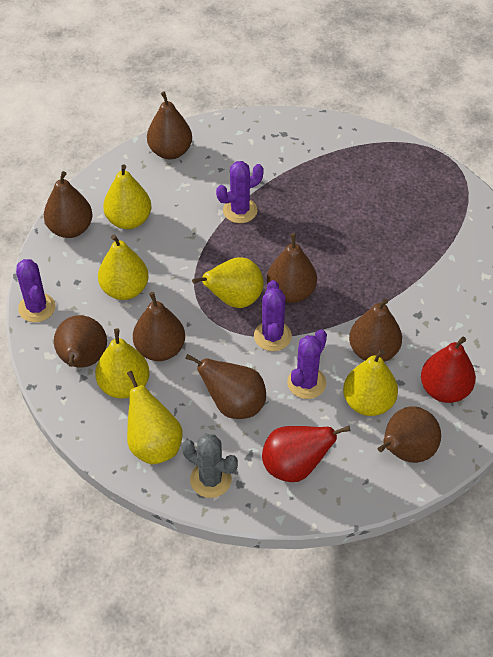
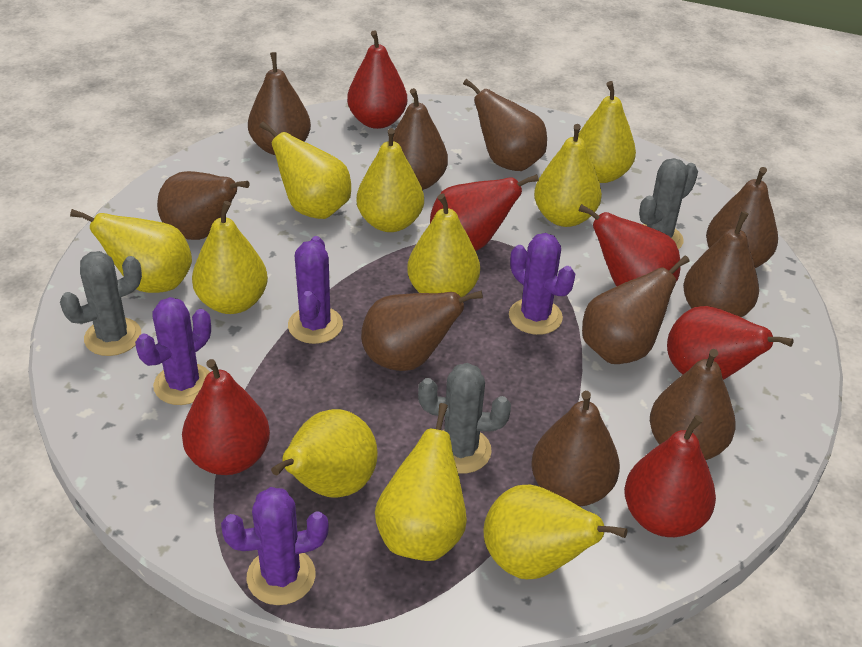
brown pear: [44,171,93,238] [54,315,107,367] [133,292,185,361] [147,91,192,159] [185,354,266,419] [267,233,317,303] [349,298,402,362] [378,406,441,463] = 8 -> [157,171,250,240] [248,52,311,155] [361,291,483,371] [393,88,448,190] [463,79,547,171] [531,391,620,507] [582,255,690,364] [650,349,736,460] [683,211,759,317] [706,167,778,268] = 10
grey cactus: [182,434,238,498] = 1 -> [60,251,142,356] [418,363,511,474] [639,158,698,249] = 3
red pear: [262,426,351,482] [421,337,476,403] = 2 -> [182,359,270,475] [347,30,407,129] [430,174,539,251] [578,204,680,287] [624,415,716,537] [667,306,794,380] = 6
yellow pear: [95,328,150,399] [98,235,149,300] [103,165,152,229] [127,371,183,464] [192,257,264,308] [343,349,398,416] = 6 -> [70,209,192,293] [192,201,268,314] [259,122,351,219] [271,409,378,498] [357,128,424,232] [375,403,467,561] [407,194,480,297] [483,485,627,579] [534,124,602,227] [578,81,636,183] = 10

